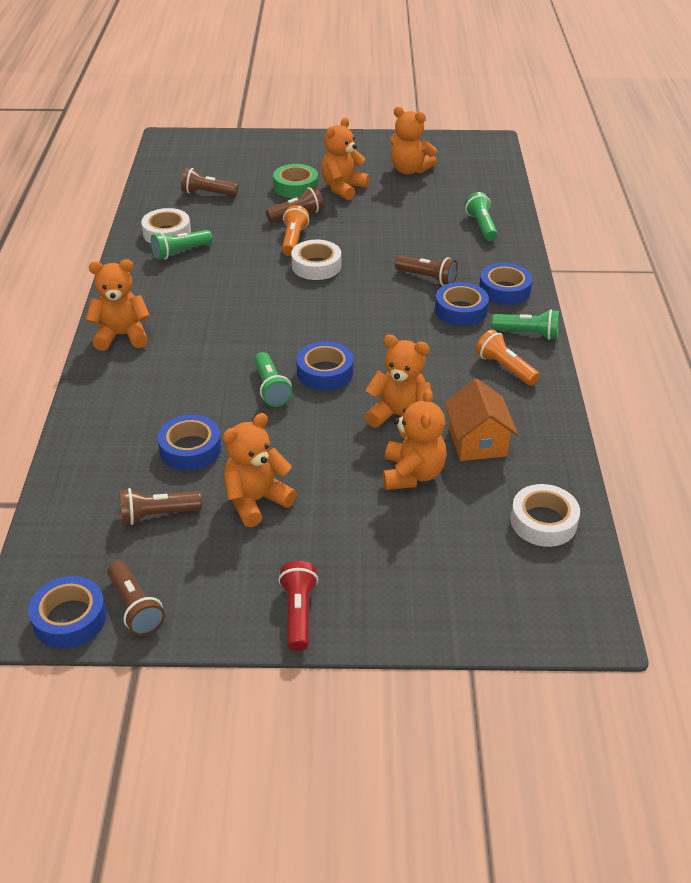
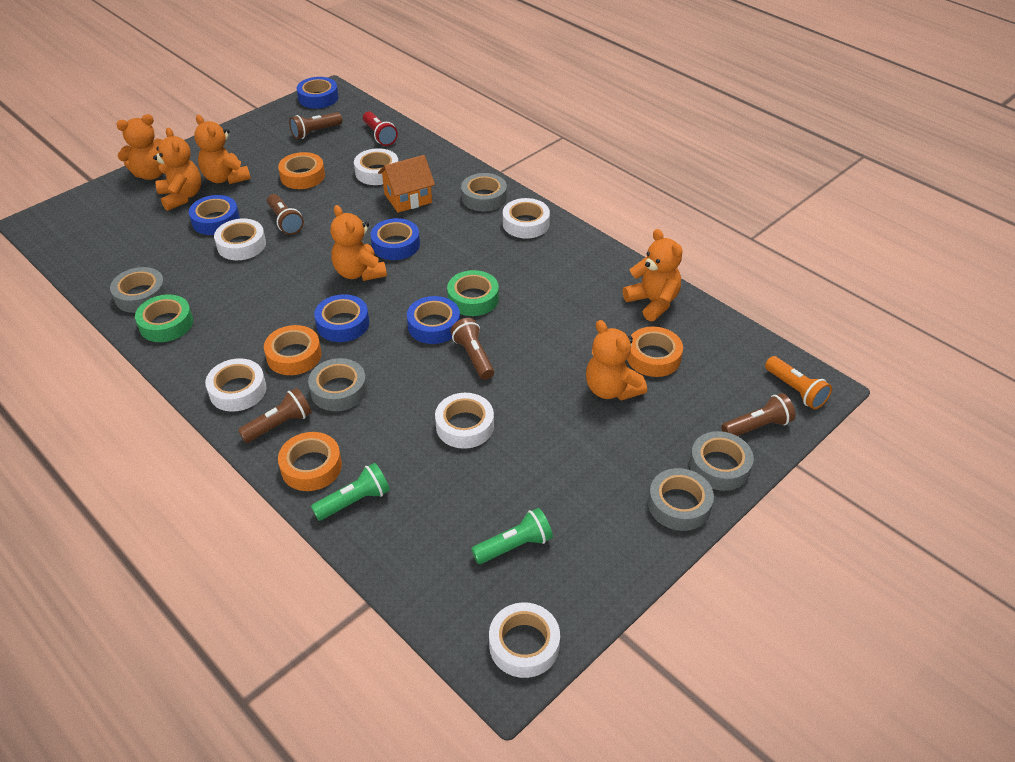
green flashlight: [151,230,212,260] [254,352,293,407] [465,192,498,241] [492,309,559,340] = 4 -> [311,463,390,521] [471,508,553,564] = 2
green tape: [273,164,318,198] = 1 -> [135,294,193,342] [447,270,499,316] = 2
grey tape: none = 0 -> [110,267,167,313] [308,358,367,411] [461,173,507,212] [648,468,714,531] [689,431,754,491] = 5
orange flashlight: [282,205,309,256] [475,329,540,385] = 2 -> [765,356,832,409] = 1
orange tape: none = 0 -> [264,325,322,375] [278,152,325,189] [278,432,342,491] [627,326,683,377] = 4
white tape: [141,208,191,244] [291,239,341,280] [510,484,580,547] = 3 -> [205,358,266,412] [214,219,266,260] [354,148,398,185] [435,393,494,449] [489,602,560,678] [503,198,550,238] = 6

